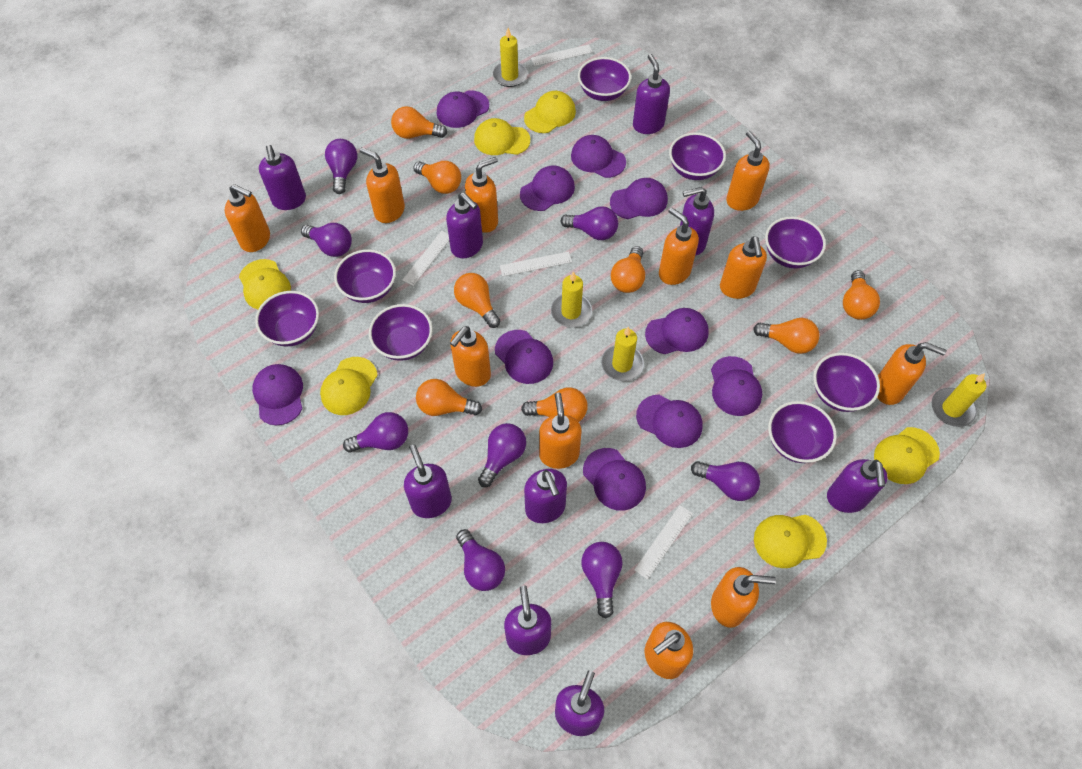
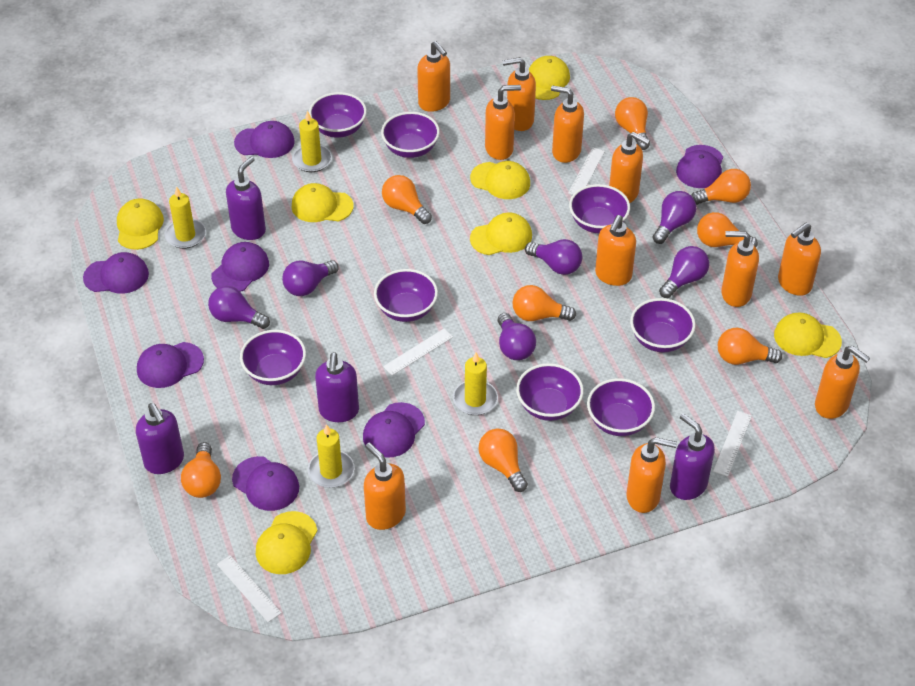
purple cap: [252,364,303,425] [437,91,489,128] [495,330,553,384] [520,166,575,211] [571,135,626,178] [583,448,646,511] [610,178,668,219] [636,395,703,448] [645,308,709,354] [711,356,762,416] = 10 -> [83,252,149,294] [137,342,204,388] [211,242,269,292] [232,456,299,511] [234,121,295,158] [363,402,425,458] [676,145,723,188] = 7
purple light bulb: [301,223,352,257] [325,139,357,194] [343,412,408,453] [456,529,505,591] [478,423,526,487] [560,206,618,240] [581,542,623,618] [691,461,760,501] = 8 -> [208,286,270,329] [282,260,339,296] [498,313,536,360] [525,239,582,275] [652,191,696,244] [659,246,709,298] = 6
purple soap dispenser: [259,145,306,210] [404,444,452,518] [446,193,483,258] [504,585,551,655] [524,469,567,523] [555,670,604,736] [633,54,670,134] [680,187,714,255] [827,459,888,513] = 9 -> [136,403,184,474] [226,157,266,240] [315,352,359,422] [670,413,715,500] = 4
yellow cap: [239,259,291,310] [320,357,378,415] [474,118,530,155] [524,91,576,133] [754,515,827,568] [874,427,940,484] = 6 -> [117,198,164,250] [256,511,317,574] [292,183,354,222] [470,161,530,199] [470,212,532,255] [529,56,570,100] [774,313,842,358] = 7

